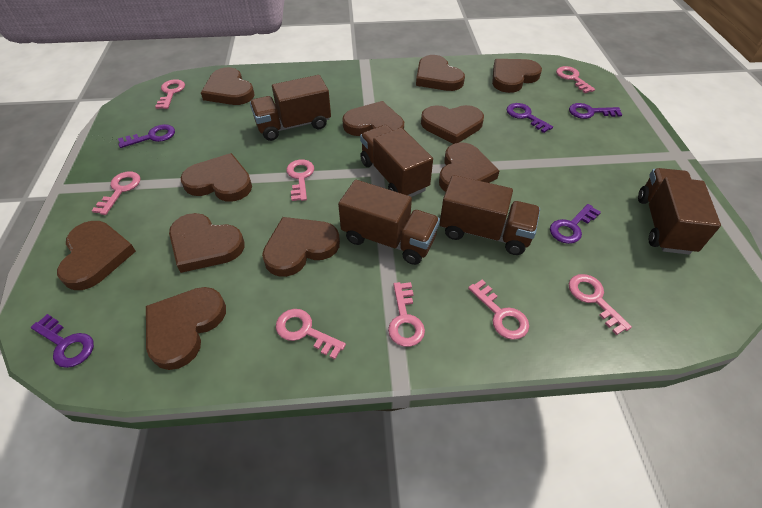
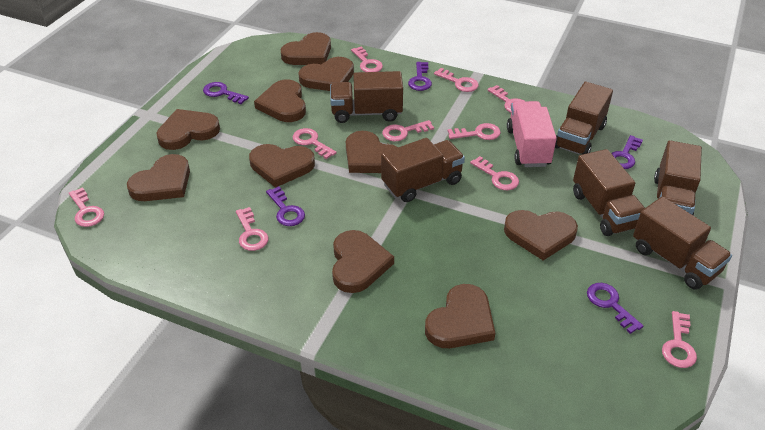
brown heart: [57,221,136,290] [146,287,226,370] [169,213,245,273] [180,153,252,201] [201,67,255,105] [262,217,340,277] [342,101,404,136] [416,55,465,91] [421,105,484,144] [439,142,499,192] [492,59,542,93] = 11 -> [127,154,190,201] [156,109,220,150] [249,144,315,188] [254,80,306,122] [281,32,331,65] [298,57,354,91] [332,230,394,293] [346,131,398,173] [425,284,495,348] [504,210,578,260] = 10
brown truck: [250,75,331,141] [338,180,440,265] [360,125,433,197] [440,175,540,255] [638,168,721,255] = 5 -> [330,71,403,123] [381,138,465,202] [555,82,613,155] [573,149,645,236] [633,197,732,290] [654,140,702,216] = 6
pink key: [92,171,141,215] [155,79,185,109] [276,309,346,359] [286,159,314,201] [388,282,425,347] [468,280,529,340] [556,66,595,93] [569,274,632,335] = 8 -> [69,187,104,227] [236,207,268,251] [293,128,337,159] [351,46,383,72] [382,120,434,141] [434,68,479,92] [448,123,501,140] [470,156,519,190] [488,85,524,113] [662,311,697,368] = 10
pink truck: none = 0 -> [507,101,557,167] = 1

